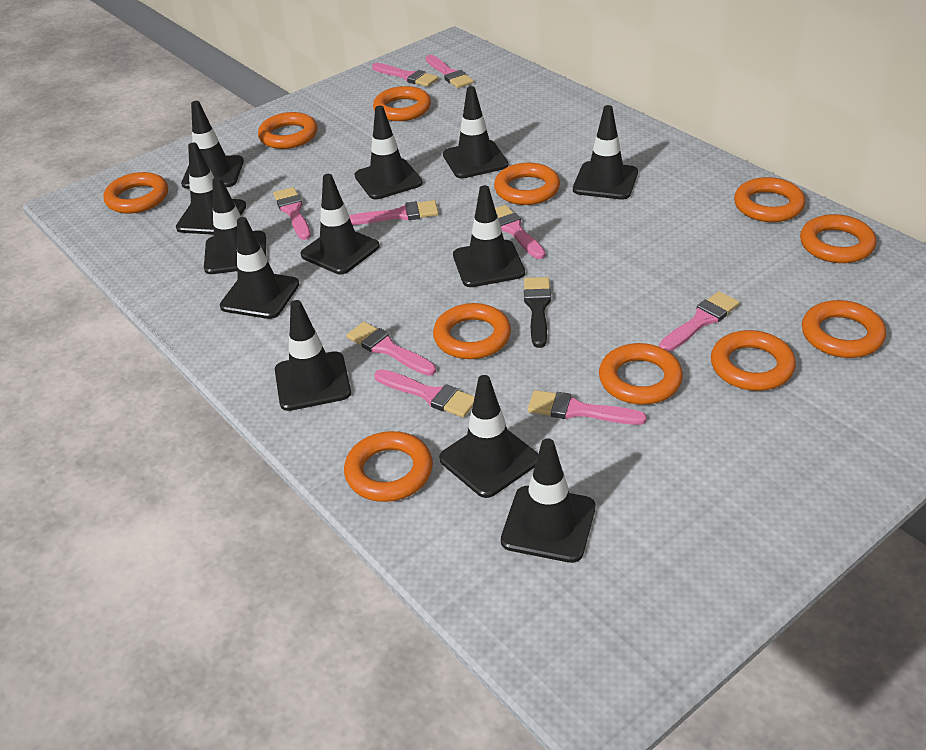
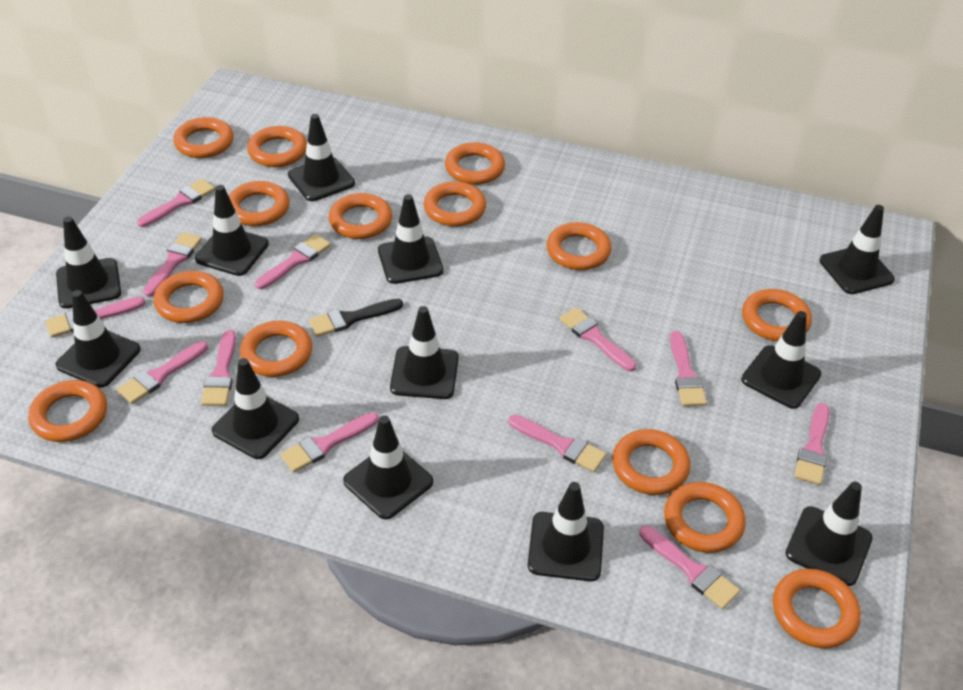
orange ring: [103,172,168,214] [258,112,317,149] [344,431,433,502] [373,86,431,121] [433,303,511,359] [494,163,560,205] [599,343,683,405] [711,330,796,391] [734,177,805,222] [800,214,876,263] [802,300,886,358] = 11 -> [28,380,107,442] [153,271,224,323] [173,117,234,158] [229,181,290,226] [240,321,312,377] [247,126,307,167] [329,193,392,239] [424,181,486,227] [445,142,505,185] [547,222,612,270] [612,429,691,495] [664,482,746,553] [742,289,812,341] [773,569,861,648] = 14
pink brush: [273,187,311,240] [346,322,436,376] [349,200,439,225] [372,63,439,87] [374,369,475,418] [426,55,474,88] [495,205,545,259] [528,390,647,425] [659,291,739,352] = 9 -> [46,297,145,338] [117,341,208,404] [137,179,215,227] [143,232,202,297] [201,330,236,406] [255,234,331,289] [280,412,379,472] [508,415,606,472] [559,307,636,371] [639,526,740,609] [670,331,707,406] [794,403,829,485] = 12

